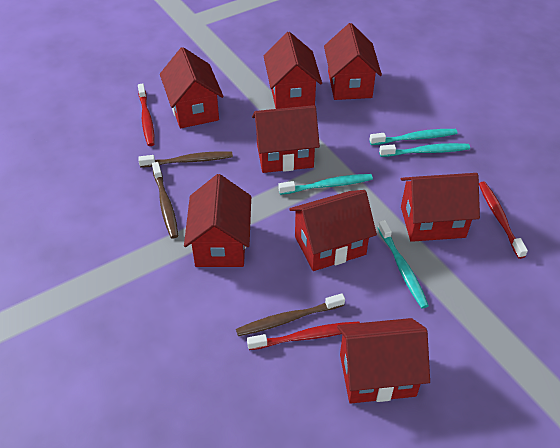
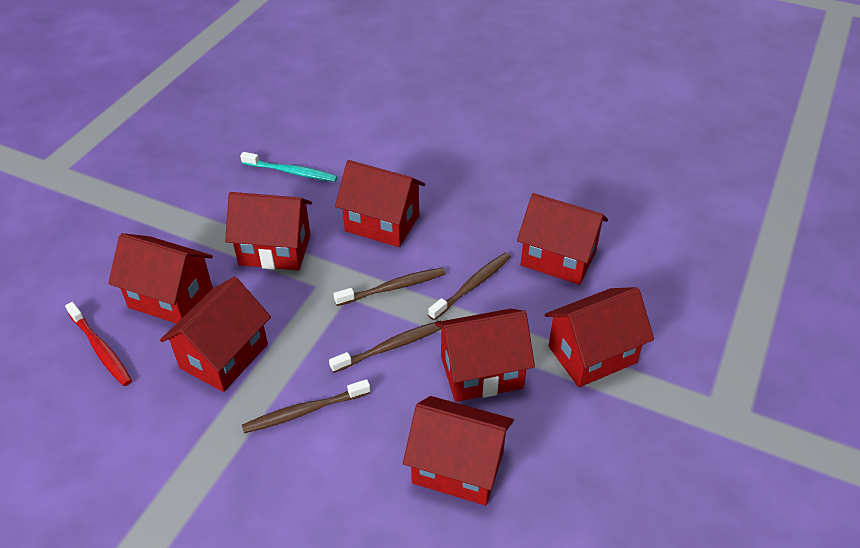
brown toothbrush: [138,151,233,168] [152,162,178,238] [236,293,345,336] = 3 -> [242,379,370,433] [329,321,441,373] [334,268,446,306] [428,253,511,320] = 4
red toothbrush: [138,84,155,146] [247,321,360,350] [479,181,528,259] = 3 -> [65,302,132,386] = 1
turquoise toothbrush: [278,174,373,195] [369,129,457,145] [378,220,429,309] [379,143,470,157] = 4 -> [240,152,338,182] = 1

